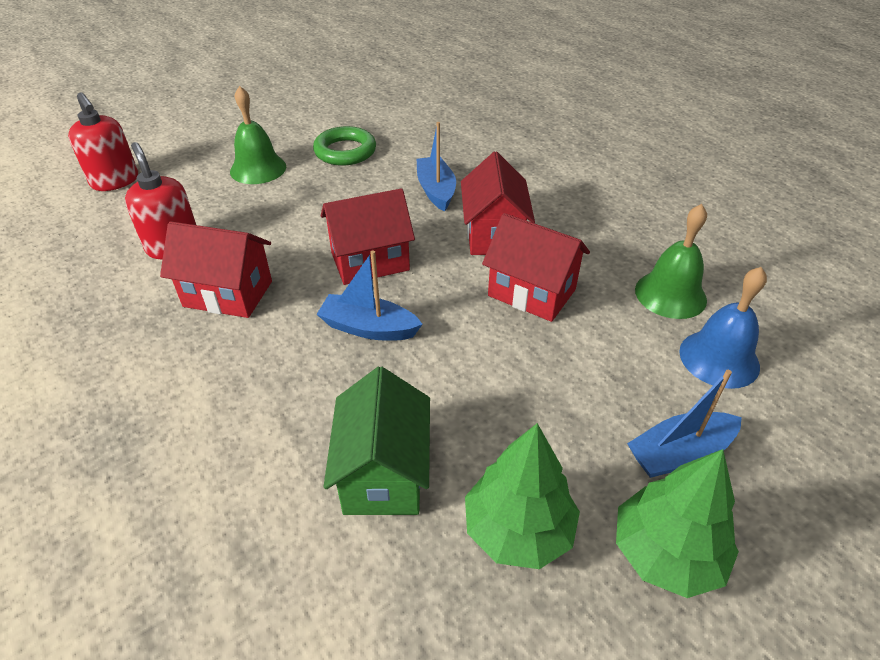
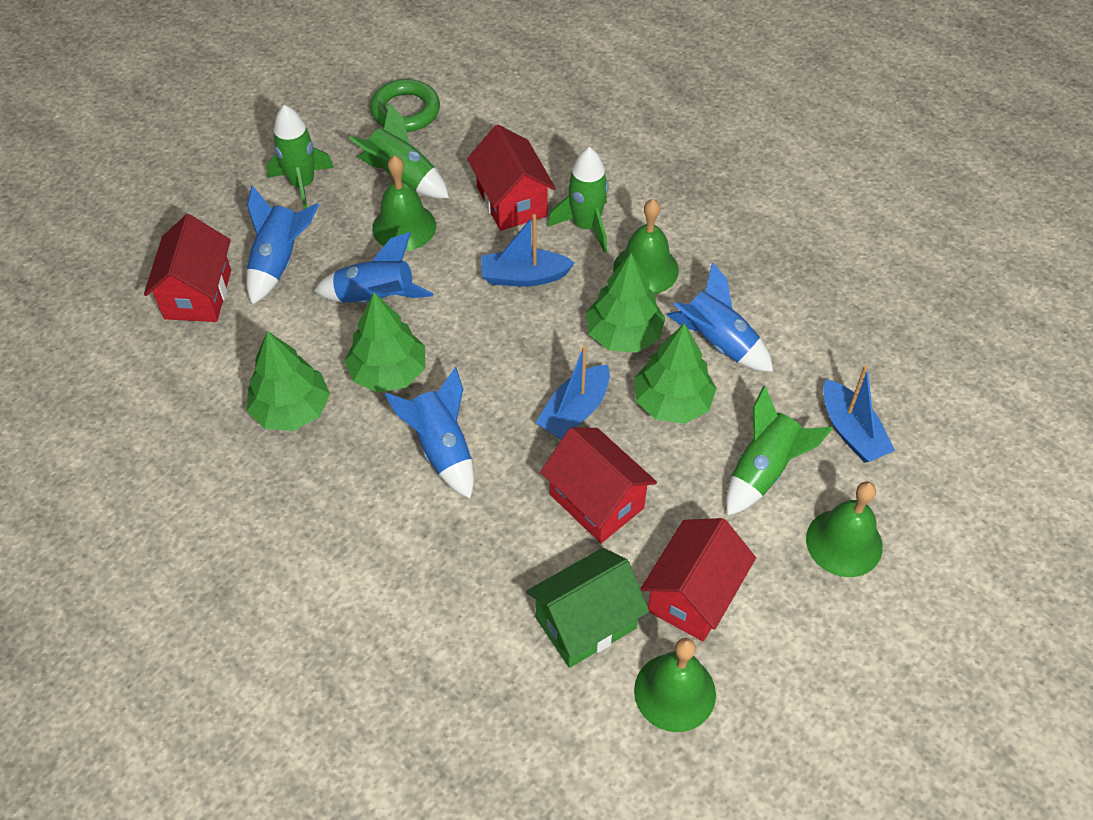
blue bell: [679,267,767,389] = 1 -> none = 0
blue rocket: none = 0 -> [246,185,319,305] [314,232,433,304] [385,367,474,498] [667,262,773,372] = 4
green bell: [230,86,286,184] [635,204,707,319] = 2 -> [372,155,436,251] [613,199,679,294] [634,638,716,732] [806,482,883,577] = 4
green rocket: none = 0 -> [267,105,334,209] [349,103,449,198] [548,147,609,252] [726,386,833,516] = 4
green tree: [465,423,580,569] [616,449,739,598] = 2 -> [247,331,330,431] [345,292,425,393] [586,253,666,353] [634,323,717,424] = 4
red soap dispenser: [68,92,138,191] [125,142,196,259] = 2 -> none = 0

